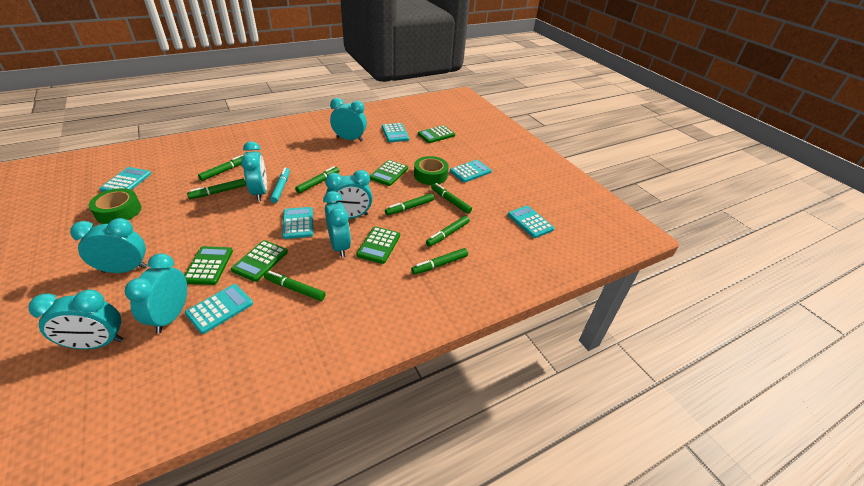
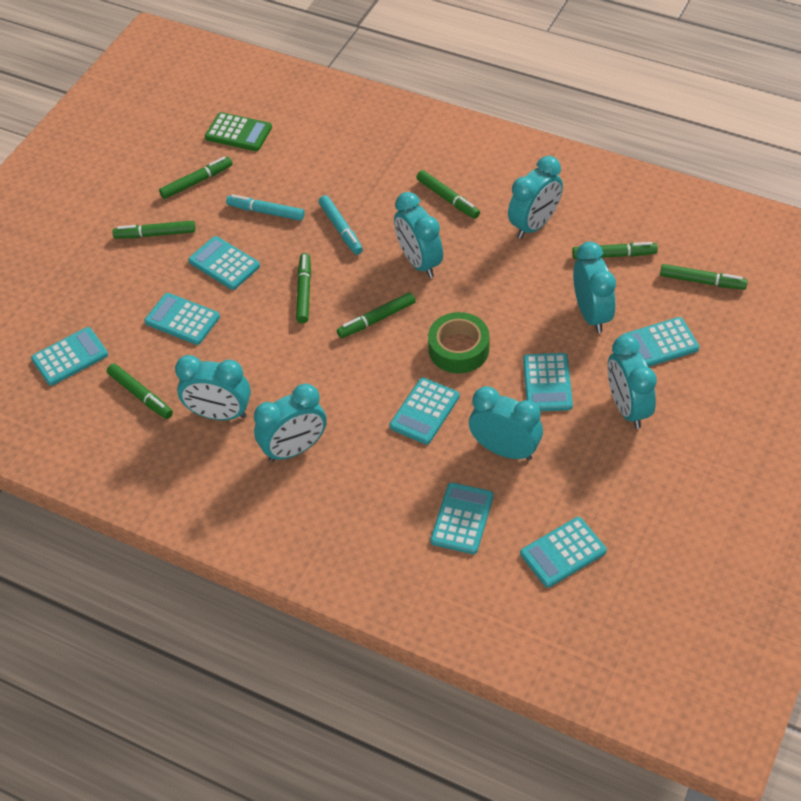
green calculator: [184,246,233,285] [231,240,288,282] [356,227,400,264] [370,160,408,186] [418,125,455,143] = 5 -> [205,112,272,151] = 1
green tape: [89,188,141,224] [414,156,448,185] = 2 -> [428,312,490,373] = 1
turquoise calculator: [99,167,151,192] [185,284,253,334] [282,207,313,239] [382,123,409,142] [450,160,492,183] [508,206,554,238] = 6 -> [31,327,108,386] [144,293,220,345] [188,236,260,290] [390,377,460,445] [430,482,494,554] [520,517,607,588] [523,353,573,411] [621,317,699,367] = 8
turquoise marker: [270,168,290,203] = 1 -> [226,194,305,221] [319,195,363,255] = 2

